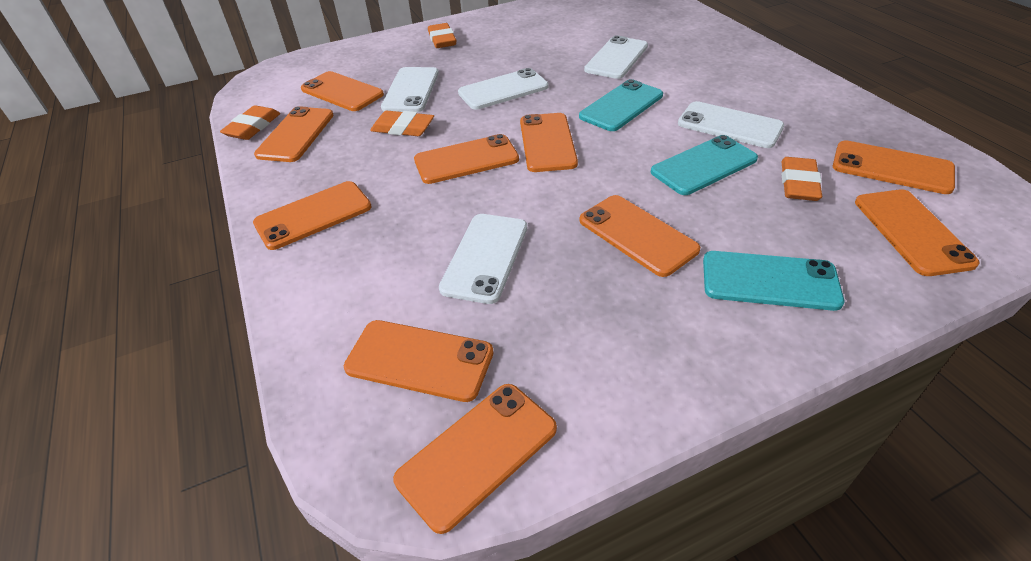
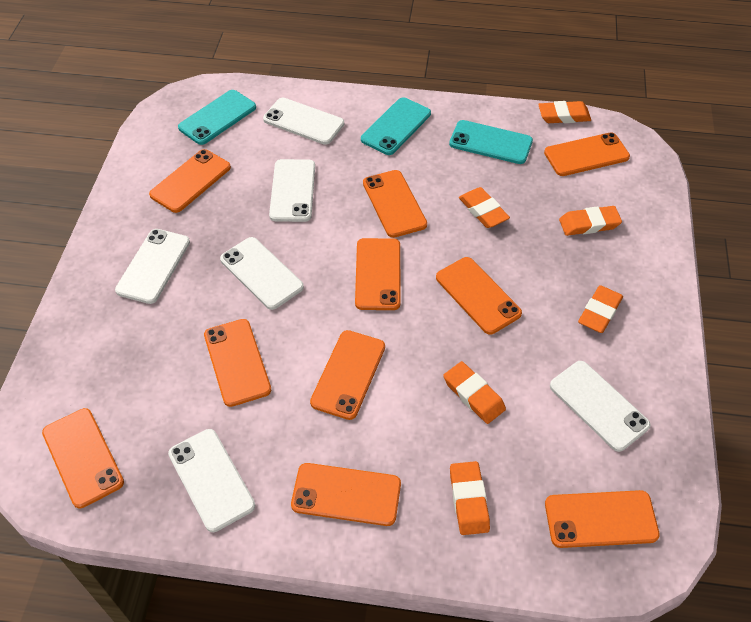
orange eraser: [220,105,280,140] [370,111,434,136] [428,23,456,48] [781,157,822,201] = 4 -> [443,361,506,424] [450,461,490,535] [459,187,510,228] [538,101,591,123] [559,206,622,236] [578,285,623,333] = 6
white phone: [381,67,439,112] [439,214,527,304] [458,68,549,110] [584,36,648,79] [678,101,784,148] = 5 -> [115,229,190,304] [168,429,255,532] [220,237,304,310] [263,98,344,145] [269,159,315,222] [550,361,651,452] = 6

